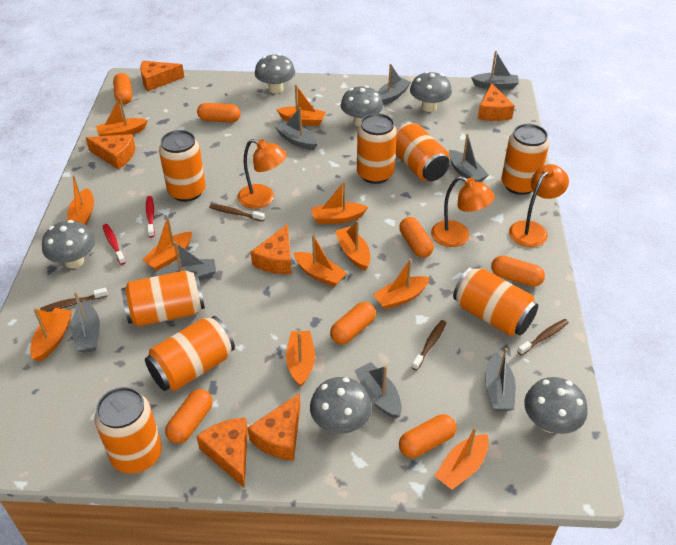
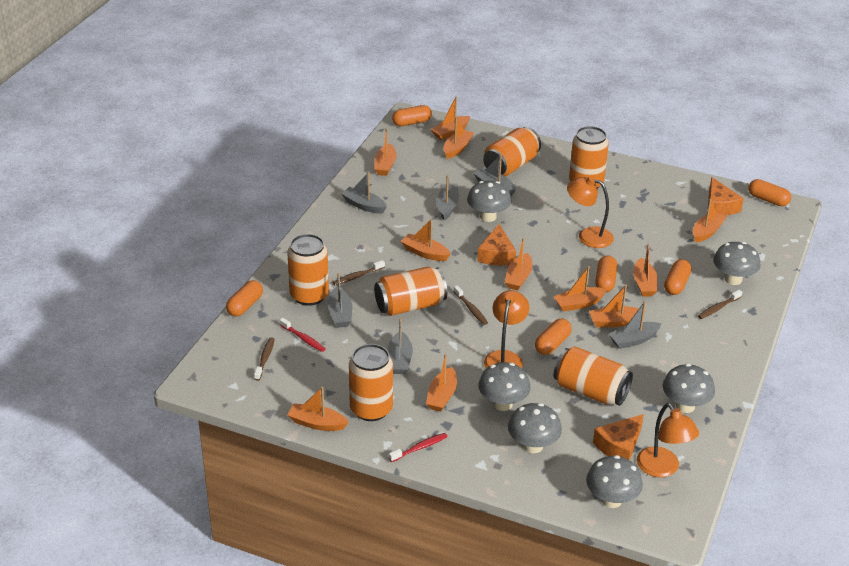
grey boat: [71,292,100,353] [154,241,216,281] [275,107,318,150] [354,362,402,419] [378,64,411,105] [449,133,489,182] [471,51,519,90] [485,348,516,411] = 8 -> [328,273,352,327] [341,172,387,214] [387,318,413,374] [436,175,459,220] [473,154,516,196] [609,301,662,349] = 6
orange can: [95,387,162,474] [121,270,205,327] [145,316,235,391] [159,130,206,202] [357,113,397,184] [396,121,450,181] [453,267,538,336] [501,124,549,195] = 8 -> [287,234,329,306] [349,344,393,421] [374,266,447,316] [483,127,541,177] [554,346,633,406] [569,126,609,188] = 6
orange capsule: [113,73,132,104] [165,389,213,444] [197,103,240,122] [330,302,376,345] [399,217,434,258] [399,414,457,458] [491,256,545,287] = 7 -> [226,280,263,317] [392,105,432,126] [535,319,572,355] [595,256,617,292] [664,259,692,295] [748,179,791,206] = 6
orange cheese: [86,134,136,170] [140,61,184,91] [196,417,248,487] [247,393,300,461] [251,224,292,274] [478,83,515,121] = 6 -> [477,224,516,266] [593,414,644,460] [708,177,744,215] = 3

